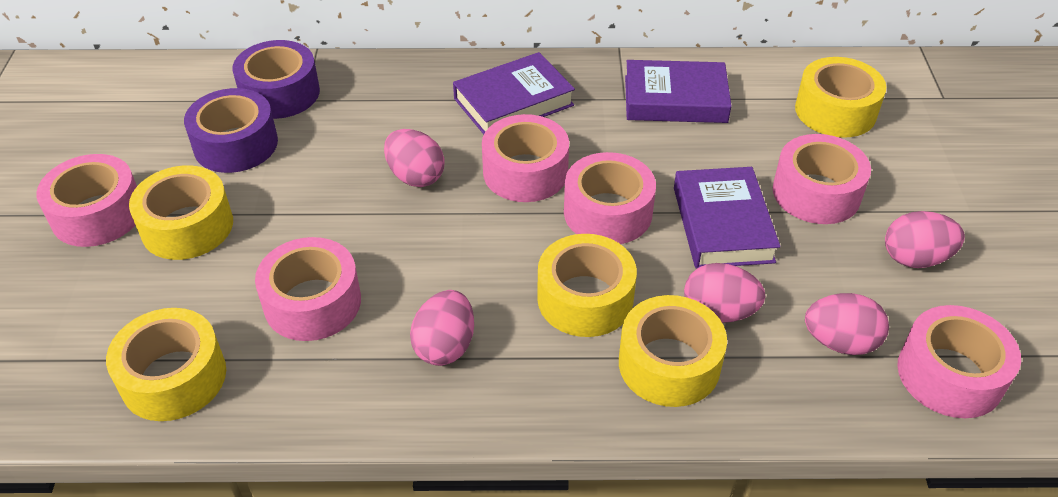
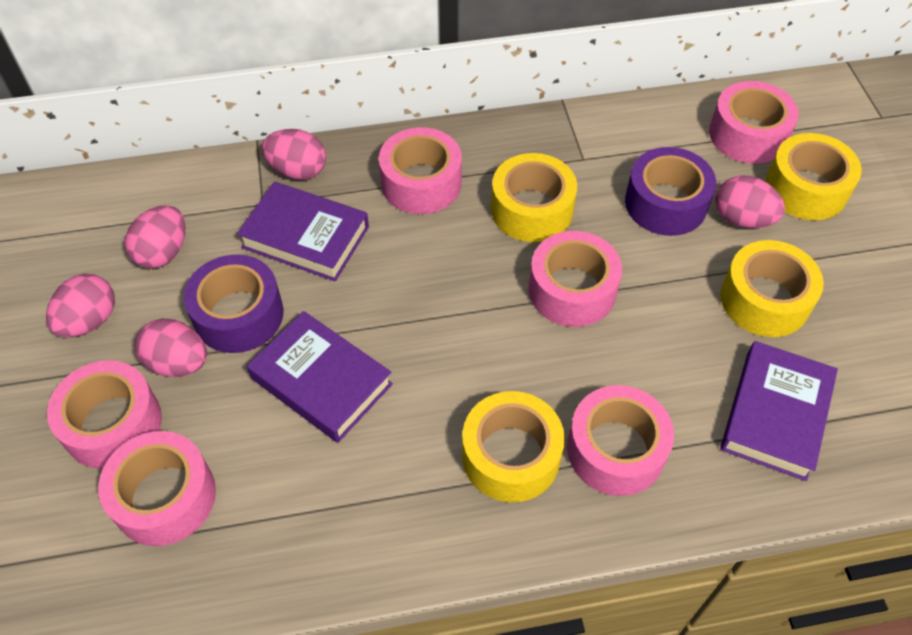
yellow tape: [106,308,226,421] [129,165,233,260] [537,234,637,337] [619,295,727,407] [795,57,886,138] = 5 -> [462,391,565,503] [491,153,577,242] [720,240,824,337] [765,133,862,220] = 4

